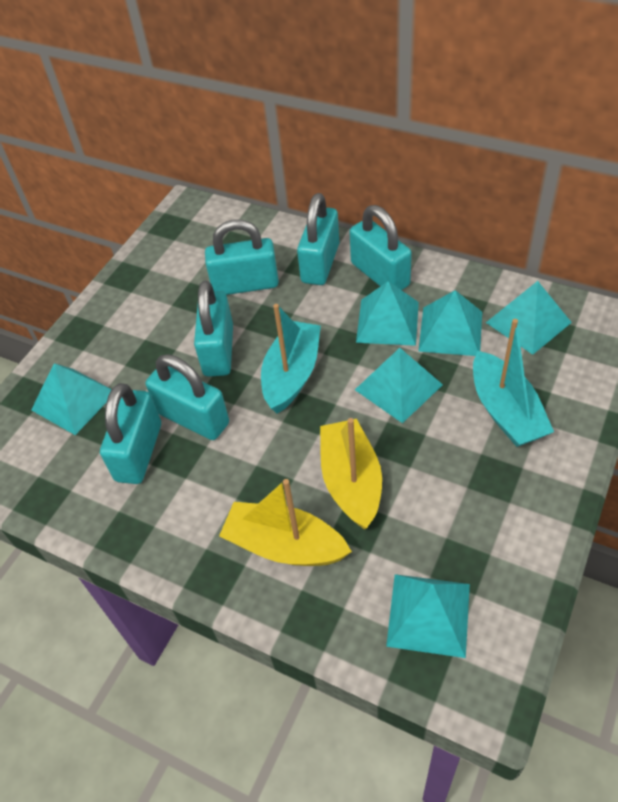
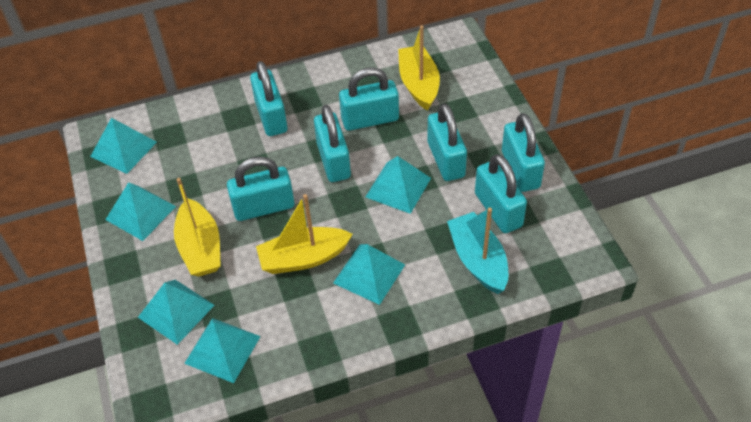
turquoise boat: [261,304,321,414] [473,319,554,447] = 2 -> [447,208,508,294] = 1
turquoise padlock: [100,383,161,484] [146,354,229,440] [194,280,233,377] [205,219,279,295] [297,193,339,285] [350,205,412,290] = 6 -> [227,156,294,221] [250,61,287,136] [314,105,351,182] [339,67,399,131] [427,103,467,181] [475,154,527,233] [502,113,545,192] = 7
yellow boat: [219,479,352,566] [320,418,382,530] = 2 -> [174,178,221,277] [256,194,353,274] [398,25,440,111] = 3

